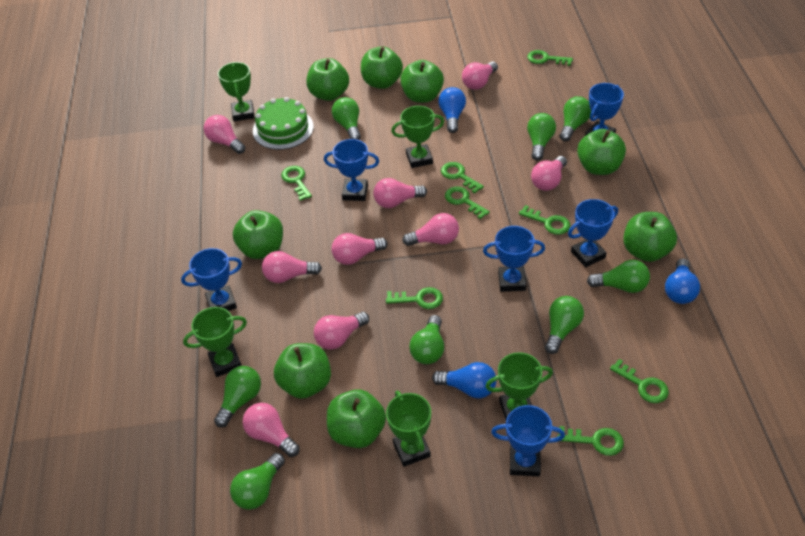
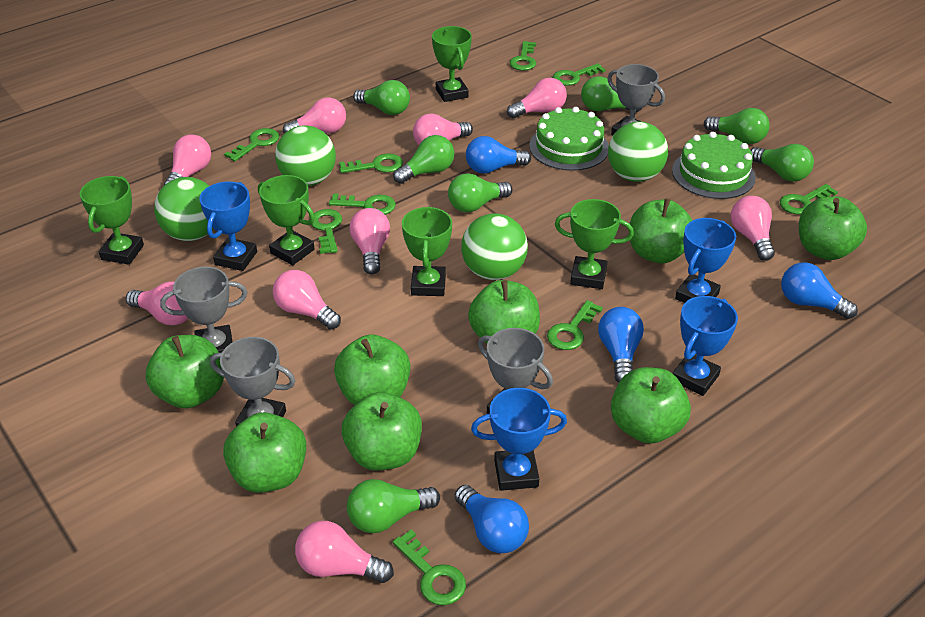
blue light bulb: [432,362,496,398] [438,87,466,133] [665,259,700,304] = 3 -> [455,485,529,553] [466,136,531,174] [598,307,644,382] [781,262,858,319] = 4
blue trophy: [181,248,242,311] [324,139,379,201] [483,226,545,292] [491,405,565,477] [568,199,618,267] [585,83,624,136] = 6 -> [199,182,257,271] [471,388,567,491] [672,296,738,396] [675,218,736,303] = 4
green ball: none = 0 -> [154,177,213,241] [275,125,336,186] [461,213,528,280] [608,122,668,182] = 4
green cake: [253,97,314,150] = 1 -> [529,107,609,171] [672,132,756,199] = 2
green key: [281,166,312,201] [386,287,443,309] [441,162,484,194] [445,186,490,219] [519,205,570,235] [527,50,573,66] [557,426,624,456] [610,359,669,403] = 8 -> [224,128,279,161] [311,209,342,254] [329,193,396,215] [339,154,403,173] [393,530,466,605] [509,41,536,71] [547,300,603,350] [553,63,606,86] [780,184,838,215] = 9
green light bulb: [214,366,261,428] [230,453,285,510] [332,97,361,140] [409,315,444,364] [527,113,556,161] [545,296,584,354] [560,96,591,141] [587,260,650,293] = 8 -> [347,479,440,533] [353,80,410,115] [393,135,454,184] [448,173,513,212] [581,76,642,112] [704,108,770,144] [750,144,814,182] = 7
grey trophy: none = 0 -> [160,266,247,353] [210,337,296,426] [478,328,553,414] [607,64,665,135] = 4

